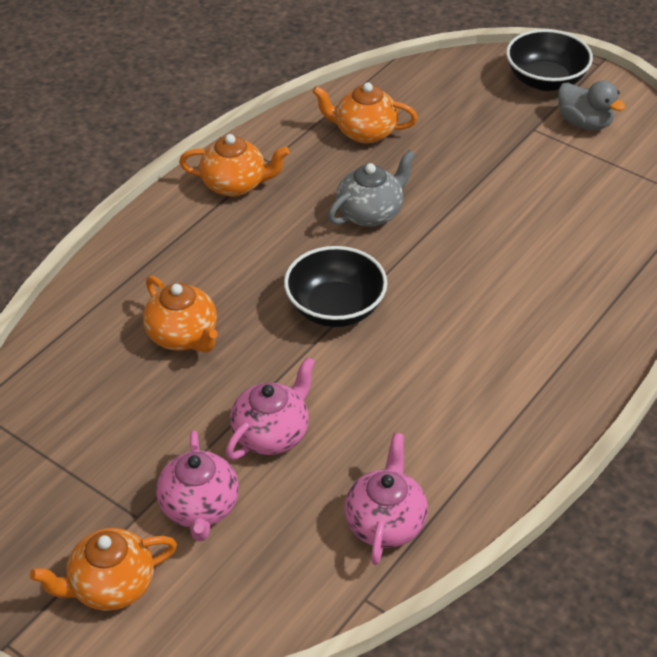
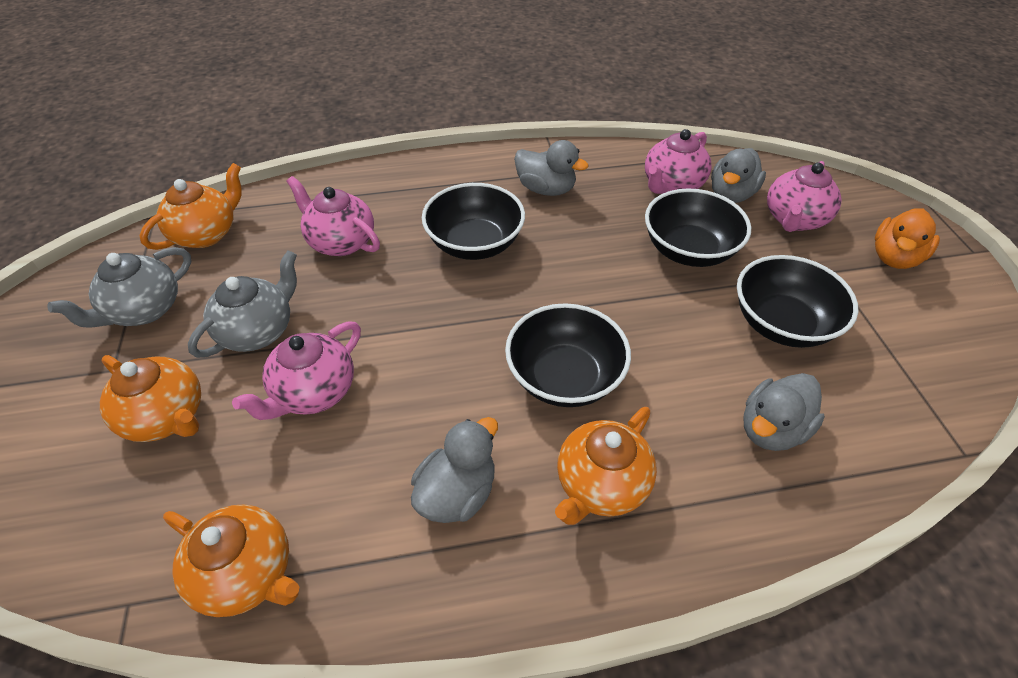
black bowl: [284,246,387,327] [506,29,593,91] = 2 -> [422,183,525,260] [505,303,631,407] [645,188,751,267] [737,255,858,348] = 4
grey duck: [558,80,626,130] = 1 -> [411,417,498,523] [514,140,588,196] [711,148,766,203] [743,373,825,451] = 4
grey teapot: [328,150,415,227] = 1 -> [48,247,191,328] [188,250,297,358] = 2
orange duck: none = 0 -> [875,208,940,269] = 1
pink teapot: [156,431,239,541] [225,357,315,460] [344,433,428,565] = 3 -> [232,322,361,420] [286,176,380,256] [645,129,712,194] [767,161,842,232] = 4

